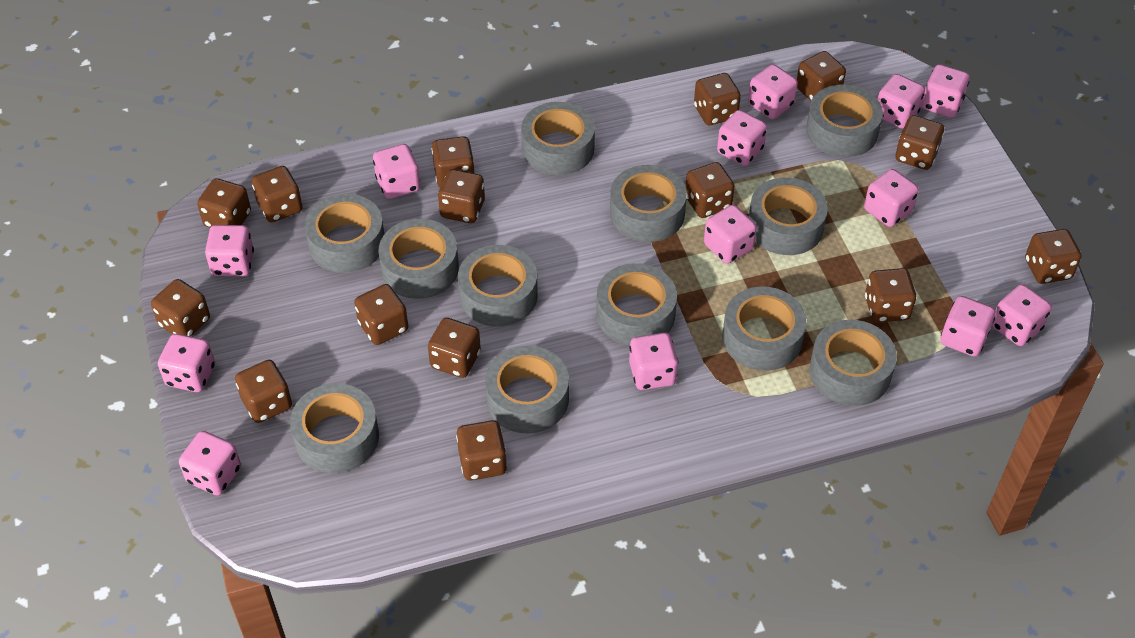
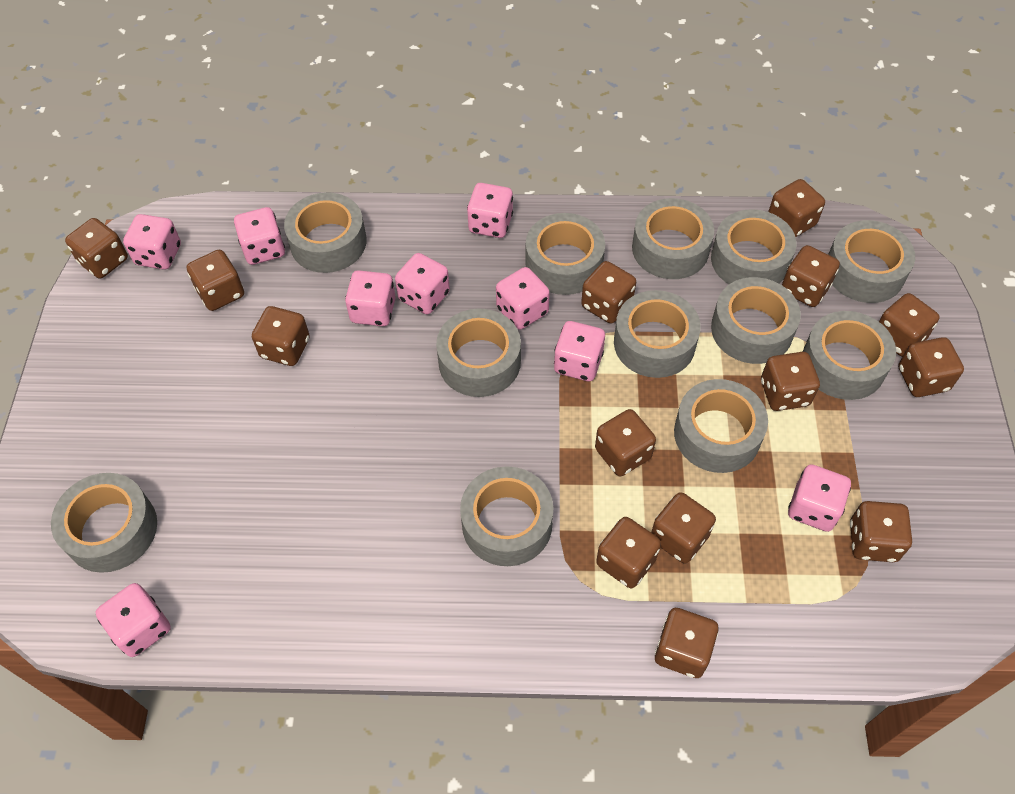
brown dice: [151,279,210,336] [197,178,251,228] [235,360,292,423] [252,166,303,223] [354,284,408,345] [428,318,481,378] [432,136,475,187] [438,169,485,223] [456,420,507,481] [685,162,735,218] [694,73,741,125] [797,51,846,101] [865,268,916,323] [896,115,944,170] [1025,229,1082,284] = 15 -> [65,218,128,279] [186,250,244,311] [252,306,310,366] [581,261,636,324] [595,409,656,477] [596,517,661,588] [651,492,716,563] [655,608,718,678] [761,352,820,411] [768,179,825,237] [782,245,840,307] [850,501,912,562] [879,293,940,357] [898,337,964,397] = 14
pink dice: [158,334,215,392] [179,431,241,496] [205,225,254,276] [373,144,420,199] [629,333,678,390] [704,205,757,264] [717,110,767,166] [748,64,798,119] [864,169,919,227] [878,74,925,129] [922,64,970,118] [941,296,996,357] [992,284,1052,346] = 13 -> [95,583,171,657] [123,214,181,270] [234,207,285,265] [345,270,396,326] [395,253,450,314] [467,183,513,238] [496,267,550,330] [554,321,605,381] [788,464,851,532] = 9

